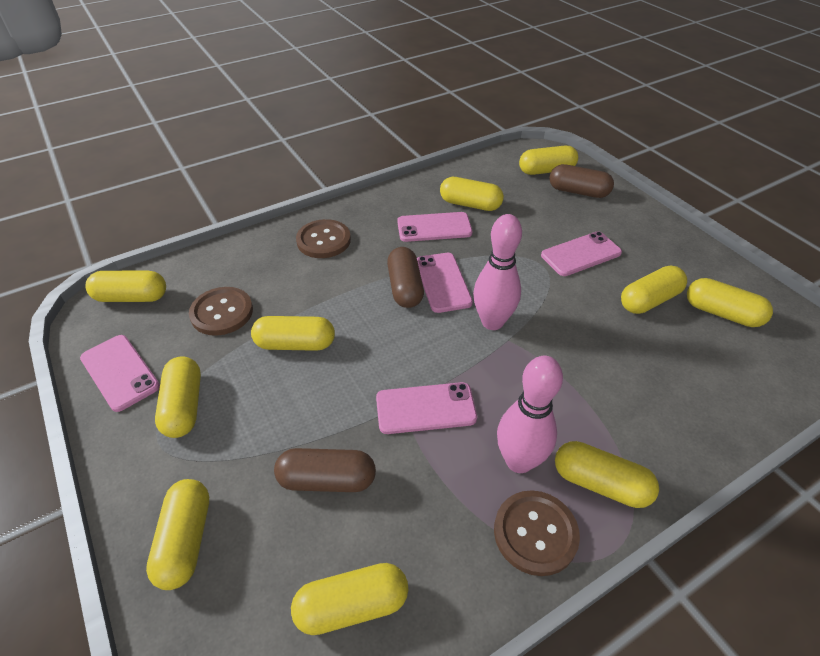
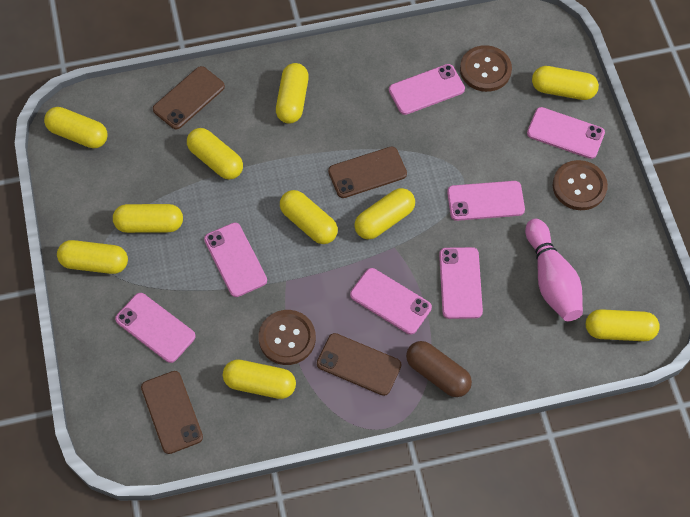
brown capsule: [274,448,376,492] [387,247,424,308] [549,164,614,198] = 3 -> [406,341,472,397] = 1
brown phone: none = 0 -> [141,371,203,454] [153,66,225,129] [317,333,402,396] [328,147,407,198] = 4
pink bowling pin: [473,214,522,330] [497,356,563,473] = 2 -> [525,219,583,321] = 1
pink phone: [80,335,160,412] [376,382,477,434] [397,212,472,242] [417,253,473,313] [541,231,622,276] = 5 -> [115,293,196,363] [204,223,267,297] [350,268,432,335] [389,64,465,115] [439,247,483,319] [447,181,525,221] [527,107,605,159] = 7

